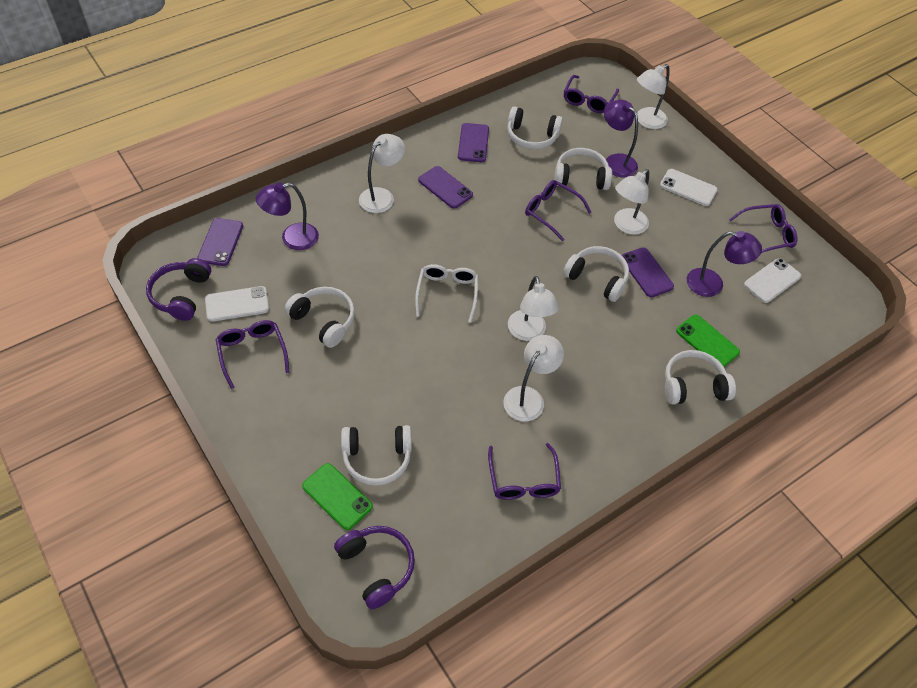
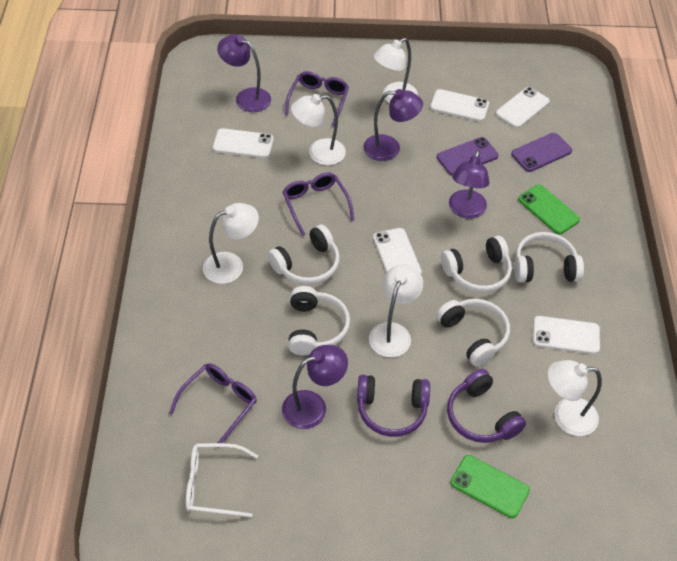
purple glasses: [216,320,290,389] [488,443,561,500] [525,180,592,241] [564,75,619,113] [729,204,797,253] = 5 -> [169,363,257,448] [282,173,354,236] [285,71,349,127] = 3
purple lamp: [256,182,319,250] [604,100,638,177] [687,231,762,297] = 3 -> [217,34,271,112] [282,345,348,429] [363,89,423,161] [449,150,489,219] = 4
purple phone: [197,218,243,266] [418,166,473,209] [458,123,489,162] [622,247,674,297] = 4 -> [437,137,499,175] [511,133,572,172] = 2
white headphones: [284,287,355,348] [341,425,412,486] [507,106,563,150] [554,148,612,190] [563,246,629,302] [665,350,736,405] = 6 -> [268,225,340,285] [288,286,350,355] [436,299,510,366] [441,236,512,293] [514,232,584,283] = 5
white phone: [205,286,269,322] [660,169,718,206] [744,258,801,303] = 3 -> [213,128,274,158] [373,228,422,274] [430,89,489,122] [496,87,550,128] [533,316,600,354] = 5

